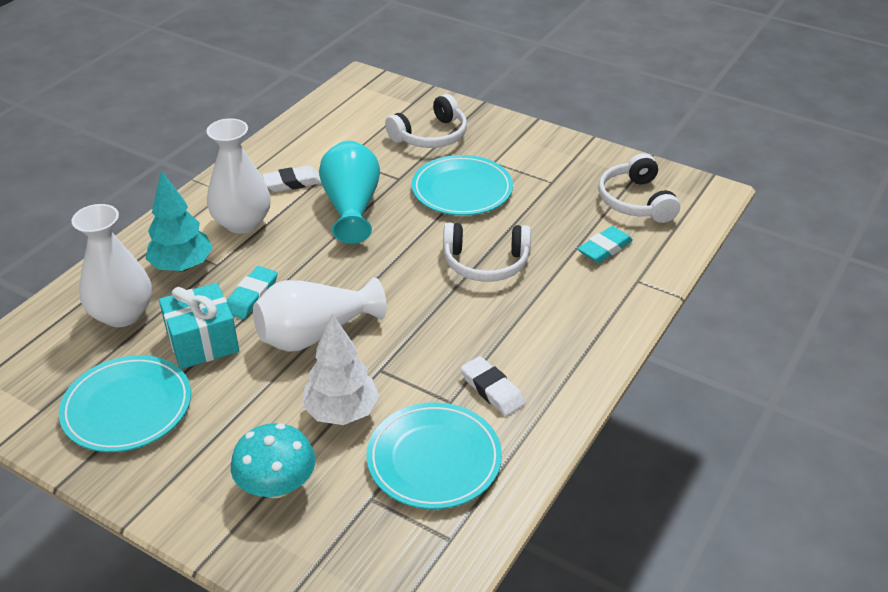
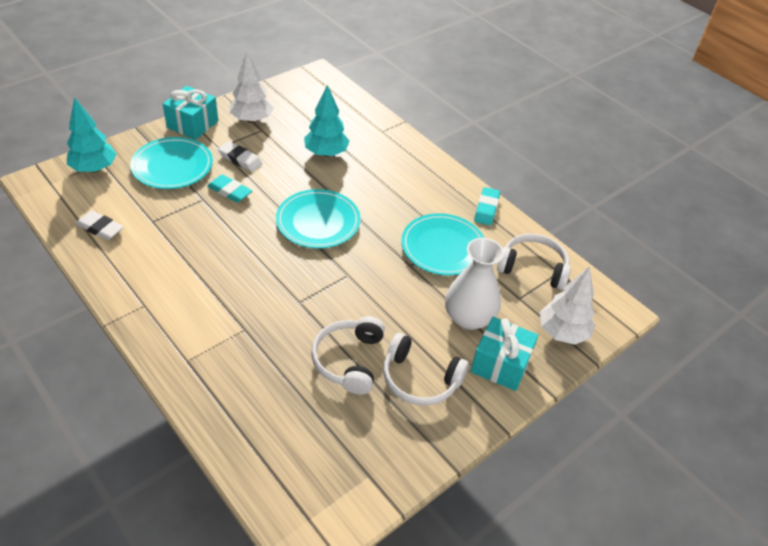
turquoise gift: [159,283,239,369] = 1 -> [163,86,218,140] [470,317,538,391] = 2
turquoise mushroom: [231,423,315,498] = 1 -> none = 0
turquoise tree: [146,170,213,272] = 1 -> [67,97,117,173] [304,85,349,157] = 2
turquoise vase: [319,141,380,244] = 1 -> none = 0
white tree: [302,314,379,425] = 1 -> [230,52,274,123] [540,267,595,345] = 2
white vase: [71,204,152,327] [206,118,271,233] [253,277,387,352] = 3 -> [445,238,504,330] = 1

